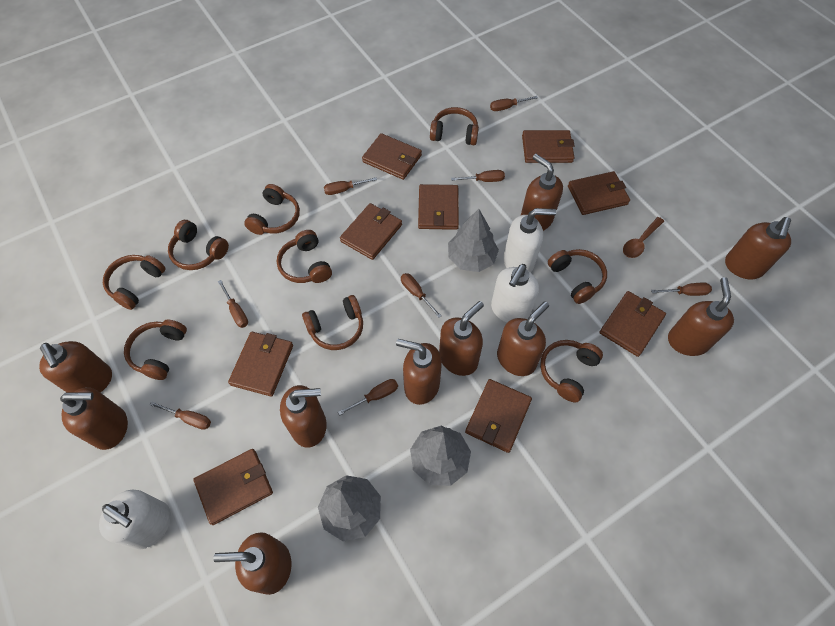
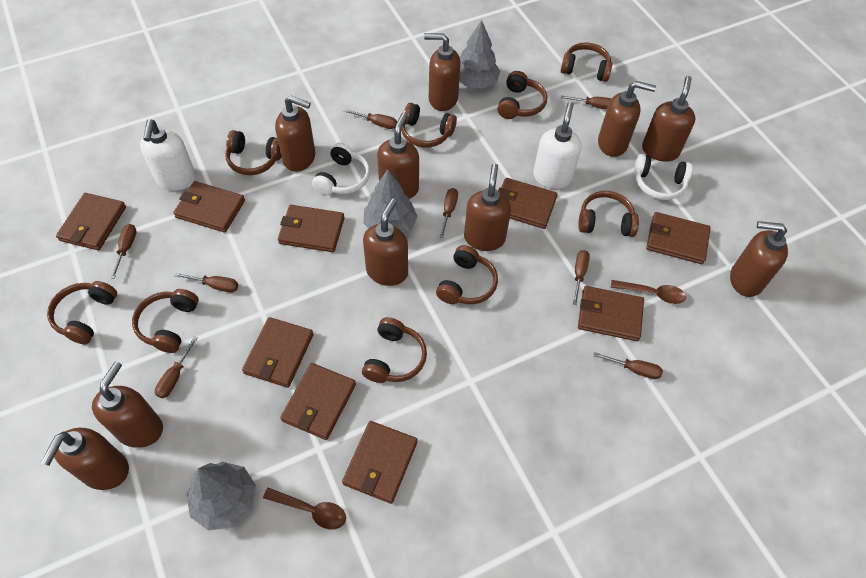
brown spoon: [623,217,664,258] = 1 -> [263,488,346,529] [611,280,686,304] = 2
white headphones: none = 0 -> [312,143,370,195] [634,154,693,200] = 2
white soap dispenser: [99,490,171,549] [491,264,539,322] [503,208,557,273] = 3 -> [140,120,196,191] [533,102,581,189] = 2

